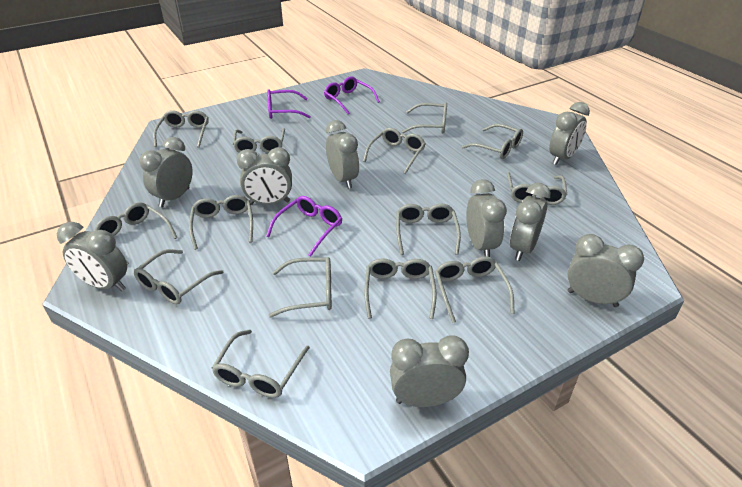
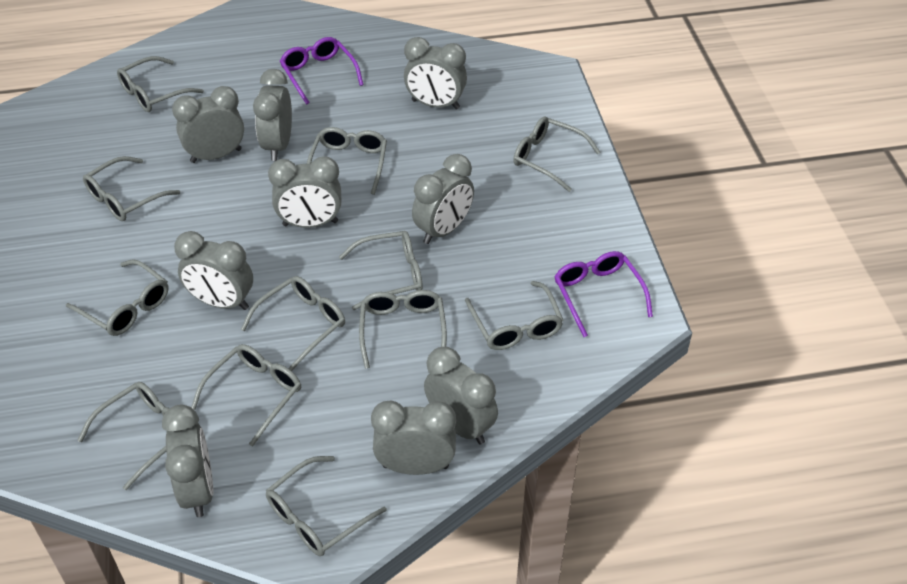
grey glasses: [94,202,177,265] [133,249,224,304] [153,110,209,148] [189,195,253,250] [212,329,310,398] [233,128,285,153] [269,257,332,317] [363,128,426,174] [364,258,437,319] [396,204,461,255] [402,103,447,133] [435,257,515,323] [462,124,523,159] [507,172,567,205] = 14 -> [66,259,169,336] [77,382,170,490] [83,156,180,221] [117,56,204,112] [191,344,301,447] [241,276,345,371] [266,456,387,556] [307,127,387,195] [339,231,423,310] [359,290,447,369] [465,281,563,350] [513,116,600,192] = 12
purple glasses: [266,196,342,257] [267,89,311,119] [324,76,380,114] = 3 -> [280,37,363,105] [554,251,653,337] = 2

